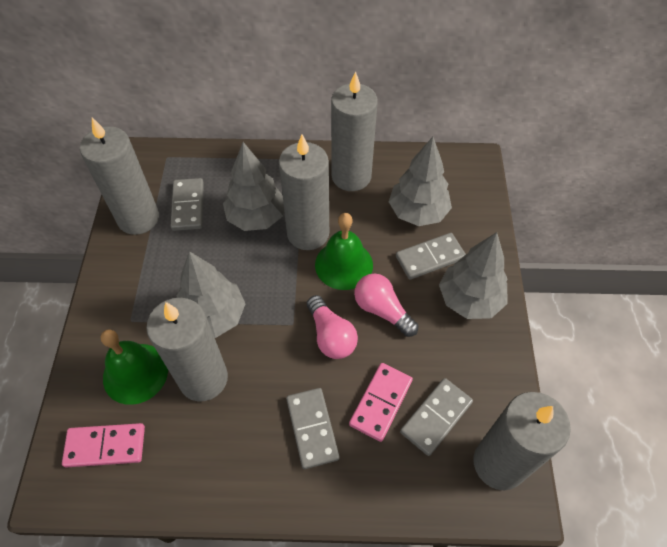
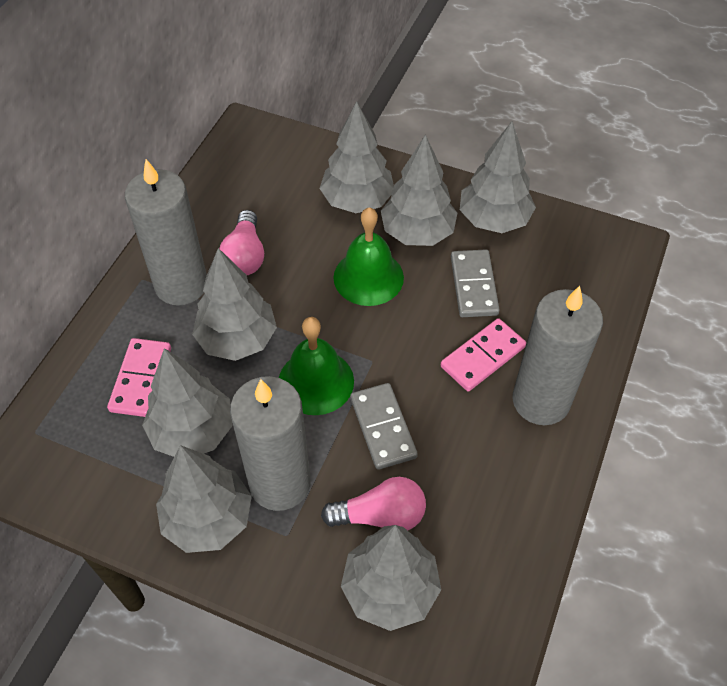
grey candle: [80,118,159,235] [146,298,228,402] [279,135,329,250] [331,71,378,191] [474,392,571,490] = 5 -> [125,159,207,306] [230,376,311,511] [512,286,603,425] = 3
grey domino: [170,178,204,231] [286,388,339,469] [396,233,466,280] [400,378,473,456] = 4 -> [350,383,418,470] [451,250,500,317] = 2
grey tree: [177,251,245,338] [223,142,284,231] [389,137,452,226] [439,232,507,319] = 4 -> [142,348,233,457] [156,445,252,553] [192,248,277,361] [319,101,394,213] [341,525,441,631] [381,134,457,246] [460,121,536,233] = 7

